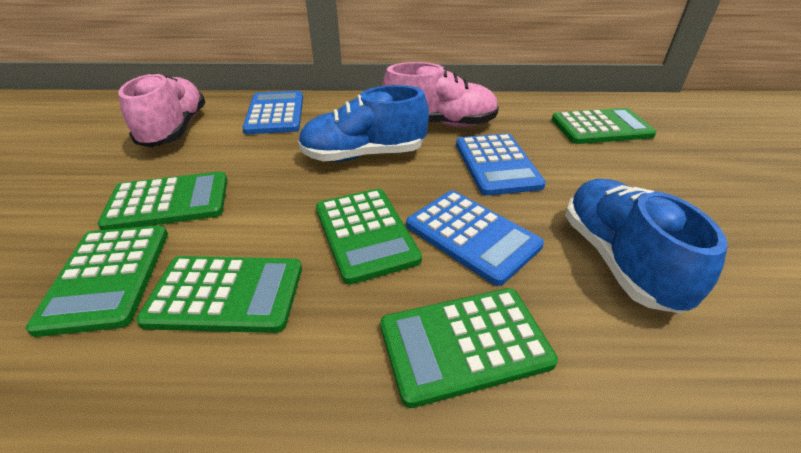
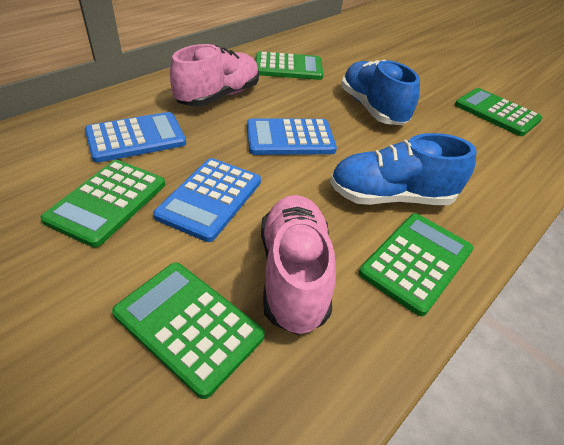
green calculator: [26,225,168,337] [98,171,227,230] [136,256,302,333] [316,189,422,285] [380,288,558,408] [552,108,656,144] = 6 -> [40,160,165,247] [112,263,265,399] [256,51,323,80] [359,214,473,316] [455,88,542,136] = 5

